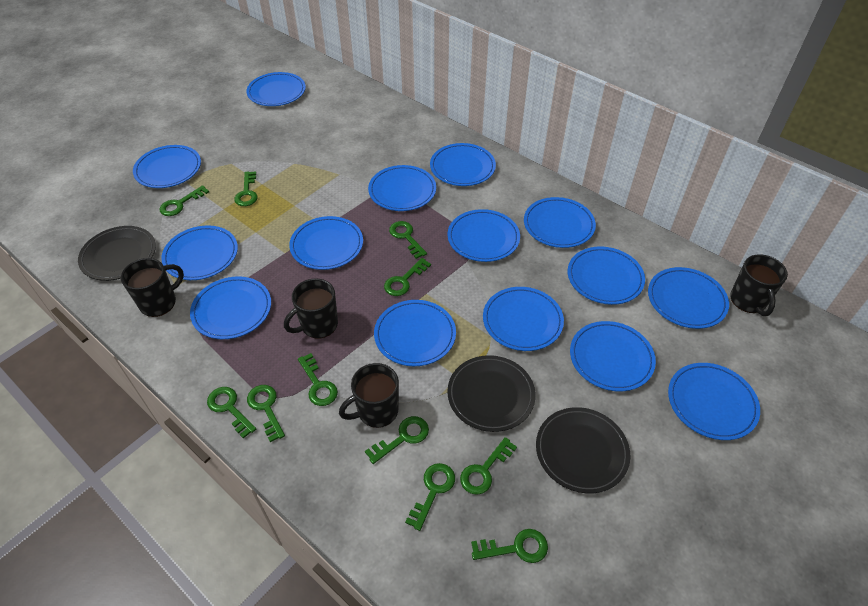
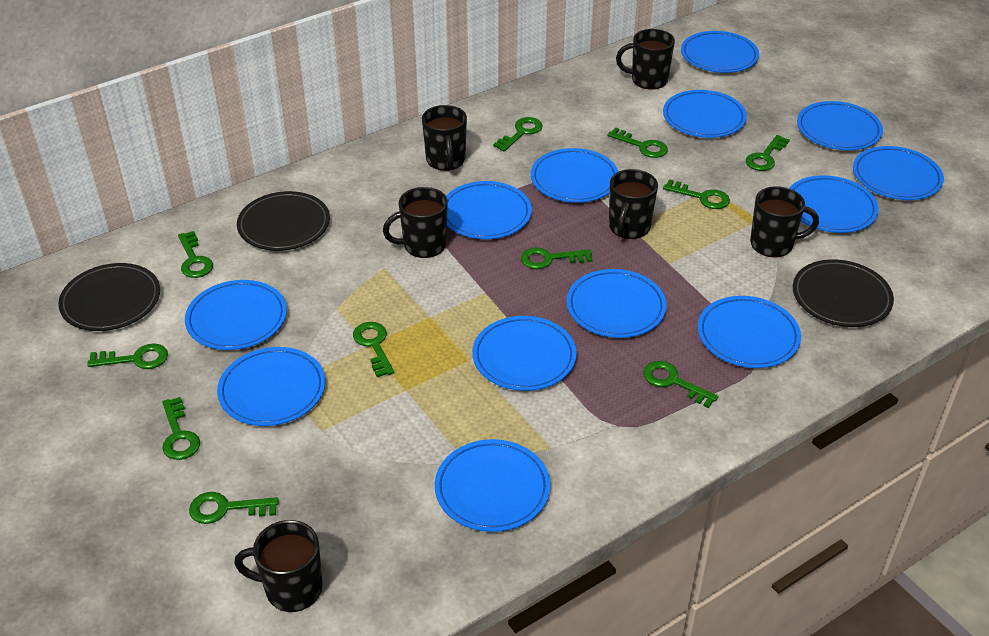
black mug: [121,258,184,317] [284,278,338,339] [339,363,399,428] [730,254,788,316] = 4 -> [234,520,323,612] [383,187,448,258] [422,105,467,171] [609,169,658,239] [616,29,675,90] [750,186,819,258] = 6
blue plate: [133,145,201,188] [161,225,238,280] [190,277,271,339] [246,72,306,106] [289,216,363,270] [368,165,436,211] [374,300,456,366] [430,143,496,186] [447,209,520,262] [483,287,564,351] [524,197,596,248] [568,246,645,305] [570,321,656,391] [648,267,729,329] [668,363,760,440] = 15 -> [185,280,287,350] [217,347,325,426] [435,439,550,532] [446,181,532,239] [472,316,576,391] [531,148,619,203] [567,269,667,338] [663,90,747,138] [681,31,759,73] [698,296,801,368] [789,175,879,233] [797,101,883,150] [853,146,944,200] = 13

